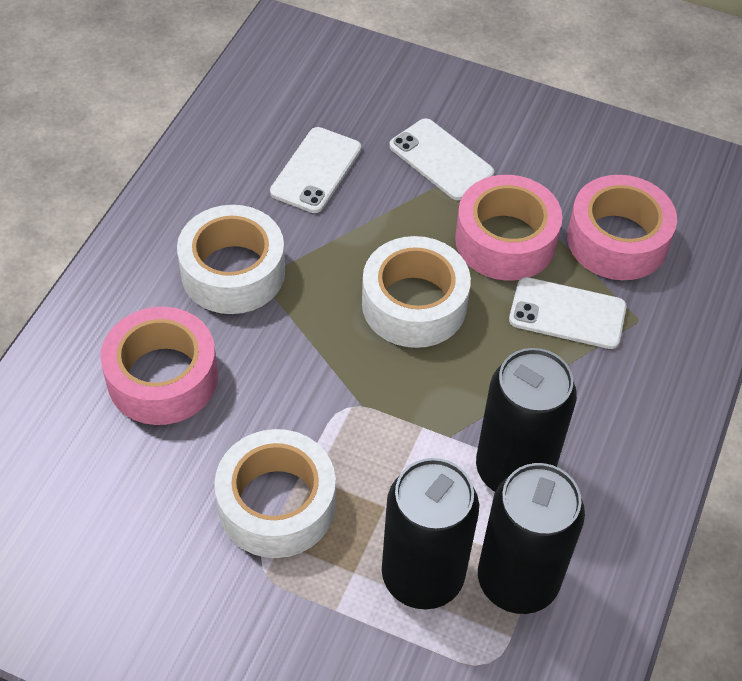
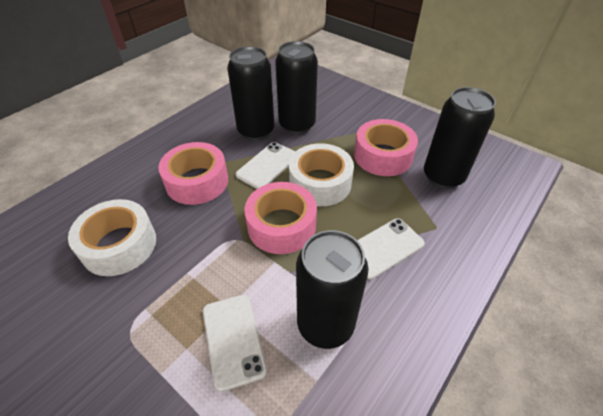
black can: [382,458,479,610] [476,348,577,492] [478,463,585,614] = 3 -> [227,46,274,141] [275,41,318,134] [296,230,368,349] [424,87,496,189] = 4
white tape: [177,205,285,314] [214,429,336,558] [362,236,471,348] = 3 -> [68,199,156,276] [289,143,354,206] = 2

